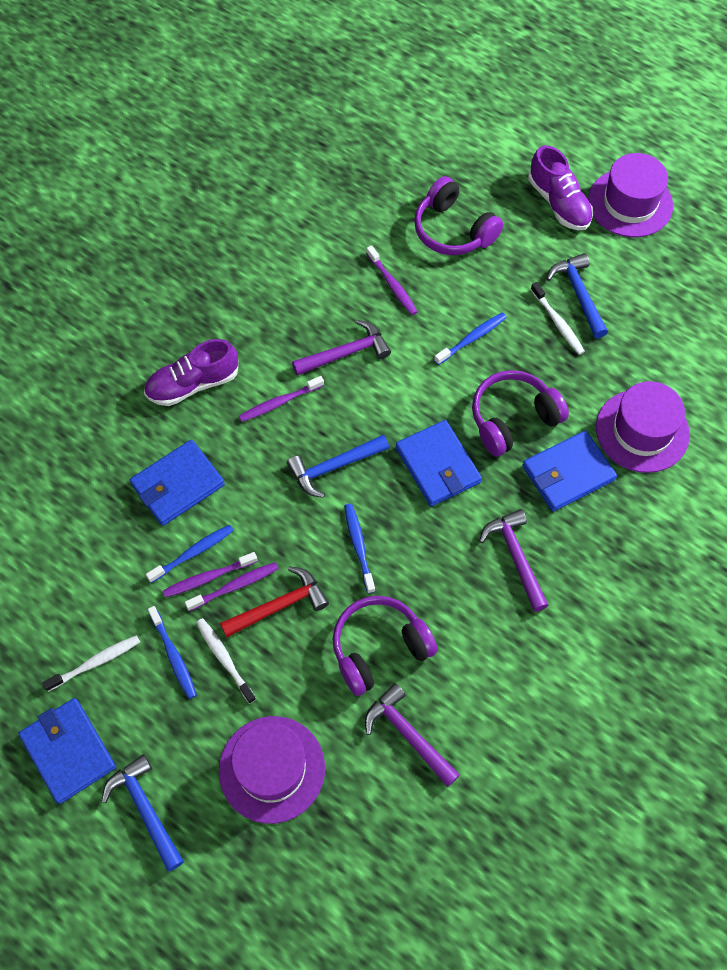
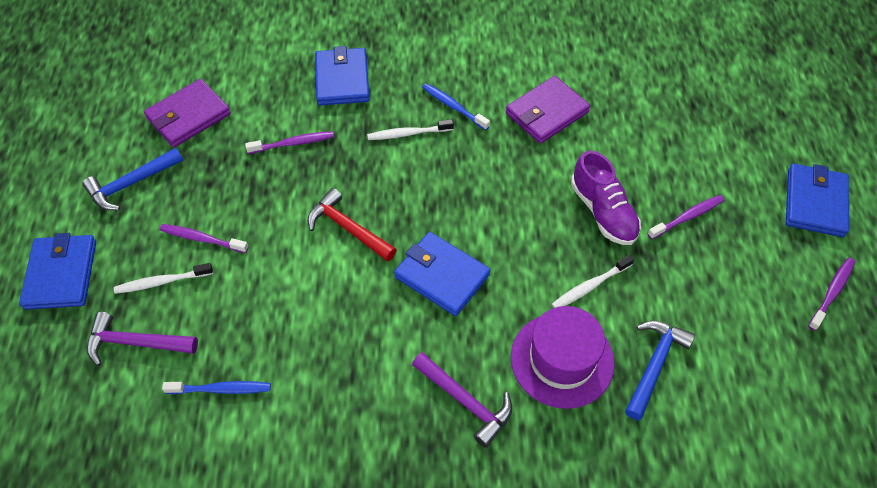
blue hammer: [102,754,184,872] [287,435,389,498] [546,253,608,338] = 3 -> [82,148,183,210] [625,320,695,420] = 2
blue toothbrush: [146,525,234,583] [148,606,197,699] [344,504,375,594] [434,312,507,365] = 4 -> [162,381,271,394] [422,83,490,130] = 2
purple hammer: [292,320,391,376] [365,683,460,787] [479,509,549,612] = 3 -> [87,312,198,366] [412,352,512,448] = 2
purple hat: [219,716,325,824] [588,153,673,237] [596,381,690,473] = 3 -> [511,306,615,409] = 1
purple headphones: [333,596,437,696] [414,176,504,255] [472,370,569,457] = 3 -> none = 0
purple shoe: [144,339,239,406] [528,145,593,230] = 2 -> [571,151,641,245] = 1
purple wallet: none = 0 -> [144,79,231,147] [506,76,590,144] = 2

